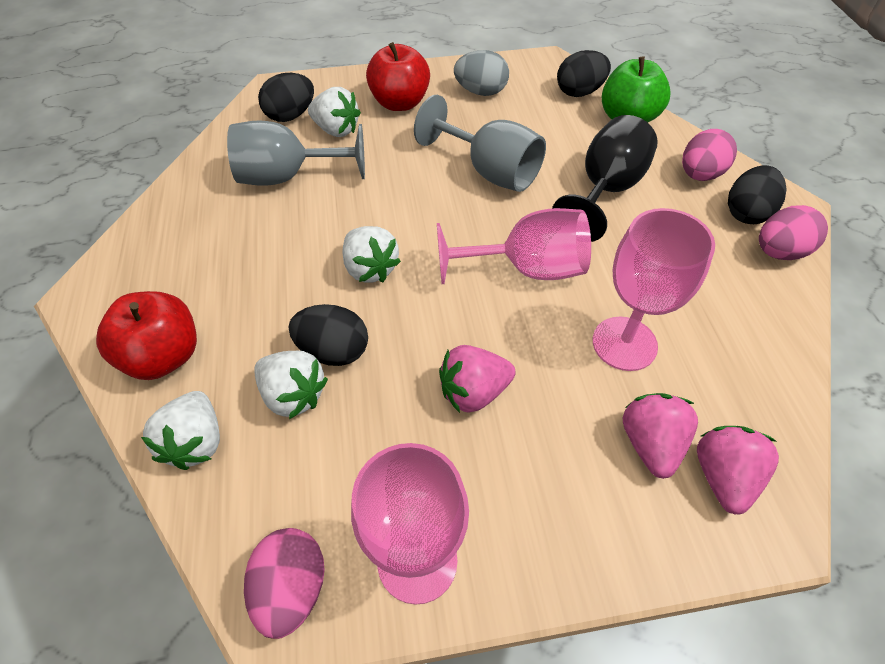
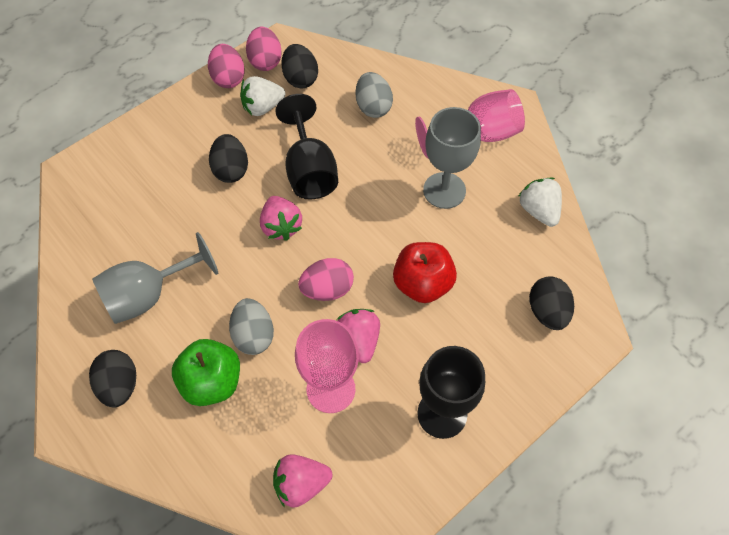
black goblet: [552,115,658,242] = 1 -> [275,94,338,200] [417,346,485,439] = 2
grey egg: [454,50,509,96] = 1 -> [229,298,274,355] [356,72,393,118] = 2
pink goblet: [351,443,469,605] [437,208,591,284] [593,208,715,371] = 3 -> [295,319,359,413] [415,89,525,158] = 2
red apple: [96,291,197,380] [366,42,430,111] = 2 -> [393,242,457,303] = 1
white strawberry: [141,391,220,470] [254,351,328,419] [308,87,361,137] [343,226,401,283] = 4 -> [240,76,285,116] [518,178,562,227] = 2

